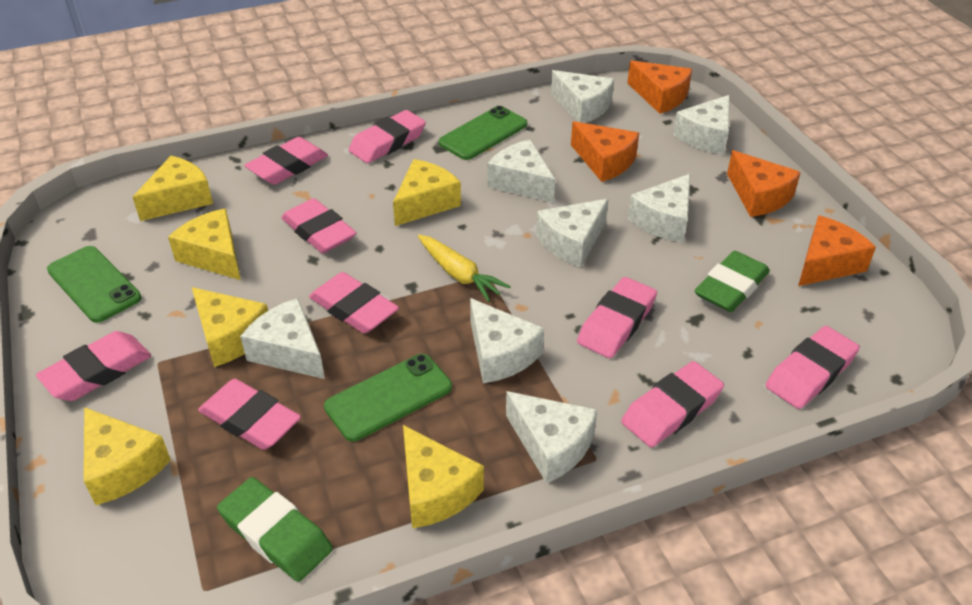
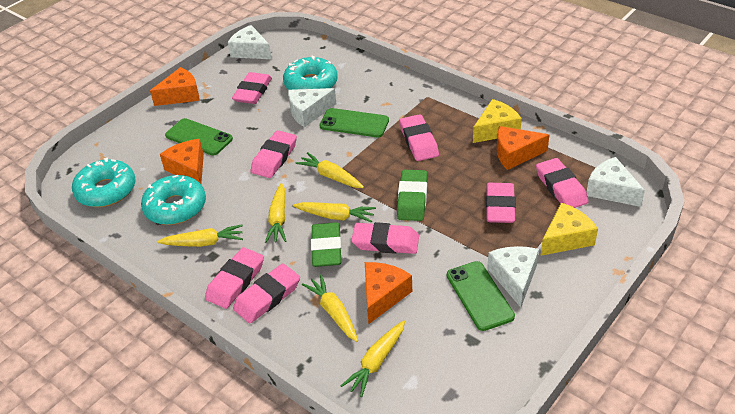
pink eraser: [36,331,151,401] [198,379,301,450] [244,137,328,185] [281,198,357,253] [309,272,399,333] [349,110,426,163] [577,277,657,358] [621,361,724,447] [765,326,860,409] = 9 -> [205,247,264,309] [232,72,272,104] [233,263,300,323] [251,130,297,178] [351,222,419,254] [400,114,439,161] [486,183,516,223] [536,158,589,208] = 8
turquoise donut: none = 0 -> [72,158,136,207] [141,175,206,225] [283,55,338,90] = 3
white cheese: [240,298,325,379] [470,298,544,383] [488,139,555,203] [506,391,597,484] [536,199,609,267] [551,70,614,123] [628,174,690,243] [673,95,730,154] = 8 -> [228,25,272,59] [288,88,336,127] [487,246,539,307] [587,157,645,207] = 4
yellow carrot: [418,235,511,302] = 1 -> [157,225,243,247] [265,183,286,243] [293,202,376,223] [296,152,364,188] [302,274,358,342] [341,321,405,397] = 6
yellow cheese: [84,407,171,505] [133,156,213,221] [168,208,241,280] [192,287,268,367] [393,159,461,226] [403,425,484,528] = 6 -> [473,99,522,143] [541,203,598,256] = 2

